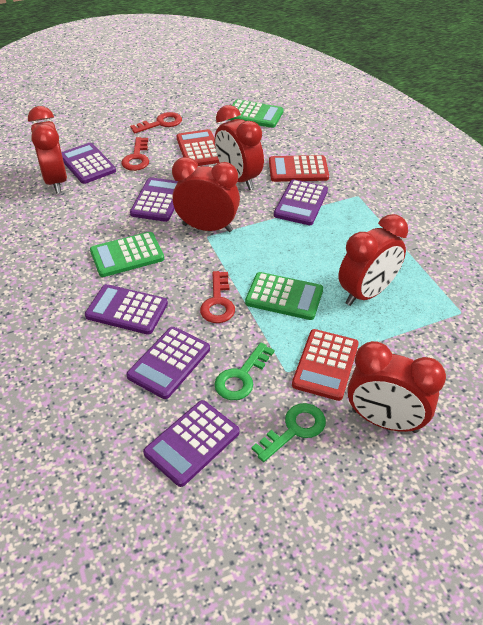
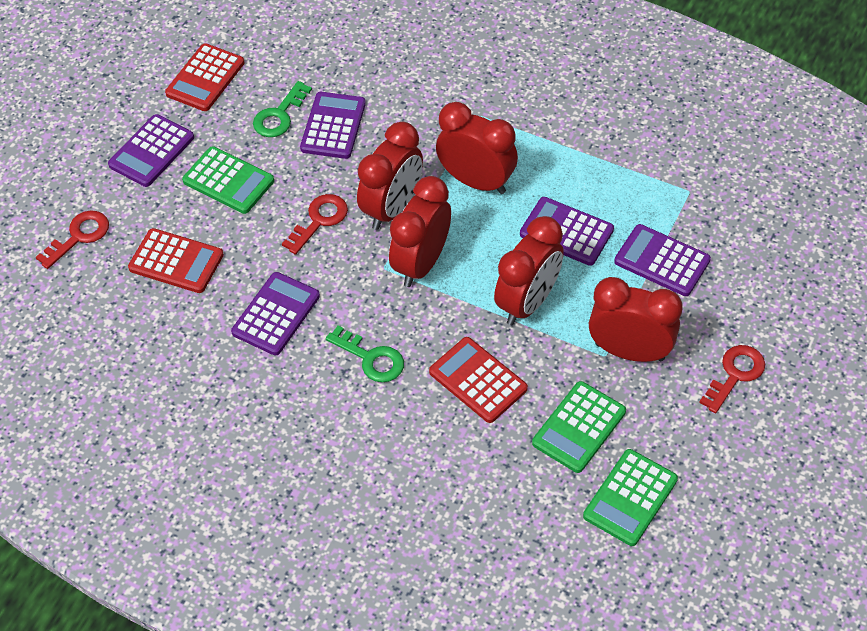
purple calculator: [61,143,116,184] [85,284,168,335] [126,327,210,399] [130,177,178,222] [143,400,240,487] [274,179,328,225] = 6 -> [108,114,194,187] [231,272,320,355] [300,92,366,159] [520,197,614,266] [614,224,711,296] = 5

